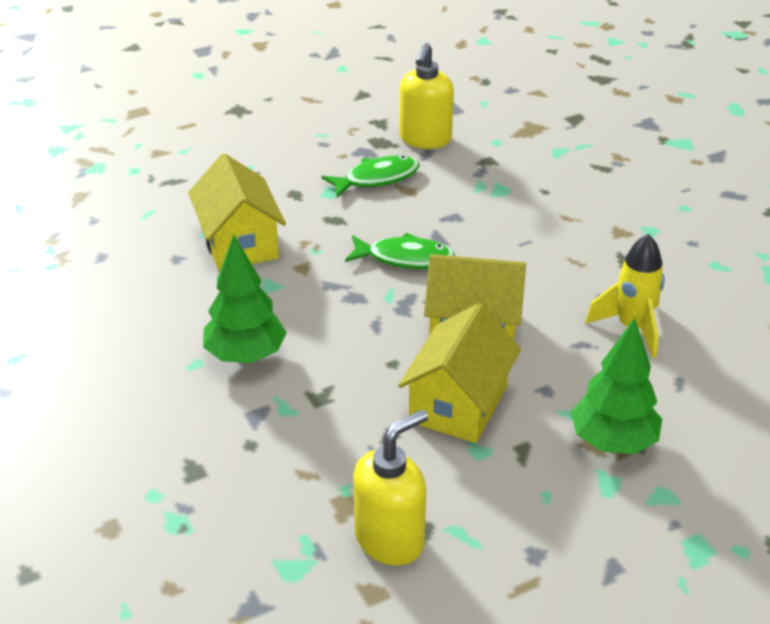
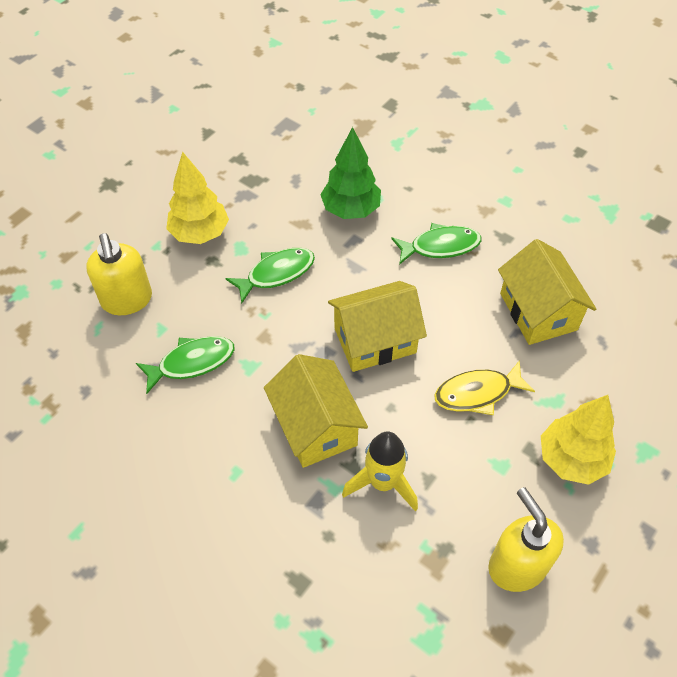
green fish: [321,156,420,197] [345,233,455,269] = 2 -> [136,336,235,394] [225,248,315,303] [391,223,481,265] = 3
green tree: [203,235,287,363] [571,318,662,454] = 2 -> [320,127,381,219] = 1
yellow fish: none = 0 -> [434,360,535,415] = 1
yellow tree: none = 0 -> [166,152,229,244] [541,395,616,485] = 2

